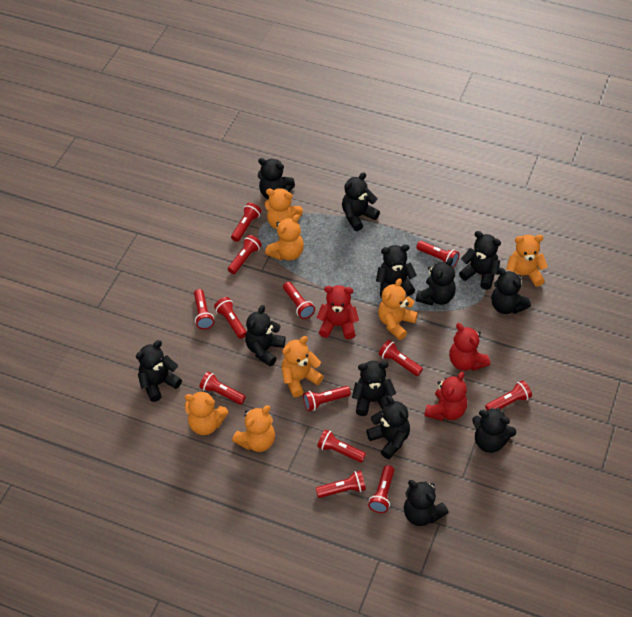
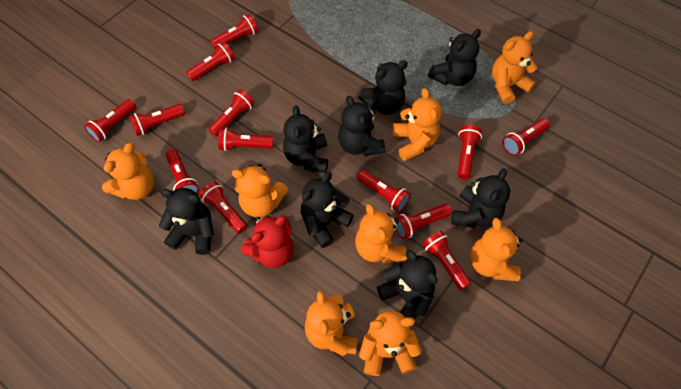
black teddy bear: [136,340,182,402] [245,305,286,366] [258,158,295,199] [342,172,380,231] [352,361,396,416] [366,396,410,459] [376,244,417,298] [404,480,449,526] [416,257,456,306] [459,231,501,290] [472,408,516,453] [491,268,531,314] = 12 -> [159,188,214,255] [283,105,328,173] [301,172,354,248] [338,95,385,156] [358,60,408,115] [377,250,438,319] [428,29,481,86] [451,168,510,228] = 8
orange teddy bear: [185,390,229,435] [232,405,275,452] [264,188,303,229] [265,214,304,261] [281,336,324,397] [378,278,418,340] [506,235,548,287] = 7 -> [102,143,154,200] [232,164,288,218] [305,290,358,356] [355,204,407,263] [359,310,422,376] [393,88,441,161] [470,218,522,281] [492,31,538,104] = 8
red teddy bear: [317,285,359,339] [424,372,467,421] [449,323,490,371] = 3 -> [241,215,294,268] = 1

